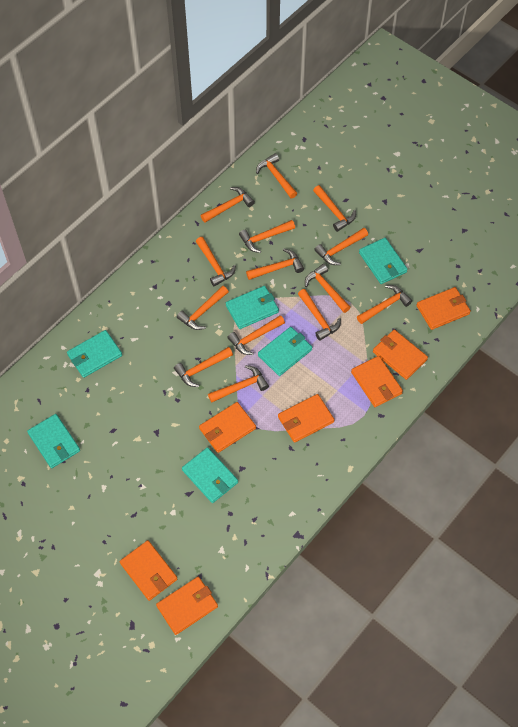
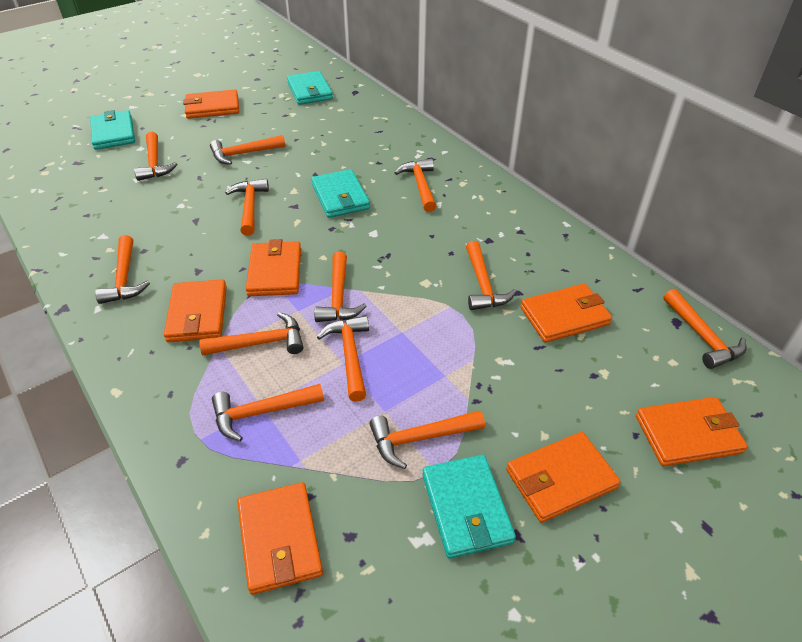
orange hammer: [174,347,233,387] [177,286,229,330] [196,237,236,286] [201,187,255,223] [208,365,269,403] [227,315,285,355] [239,220,295,253] [246,249,304,280] [256,153,297,198] [298,289,341,341] [305,264,351,313] [313,185,356,232] [314,228,368,265] [357,285,412,324] = 14 -> [95,235,150,304] [134,132,177,181] [199,312,304,356] [210,135,285,165] [212,384,324,441] [225,179,269,236] [314,251,367,322] [317,315,369,402] [369,410,485,469] [395,158,436,212] [466,241,517,310] [664,289,746,369] = 12
turquoise wallet: [27,414,80,468] [67,330,122,378] [182,447,238,503] [226,286,279,329] [258,327,312,376] [359,238,408,284] = 6 -> [90,110,135,150] [287,71,333,105] [311,169,370,218] [422,455,516,559] = 4

